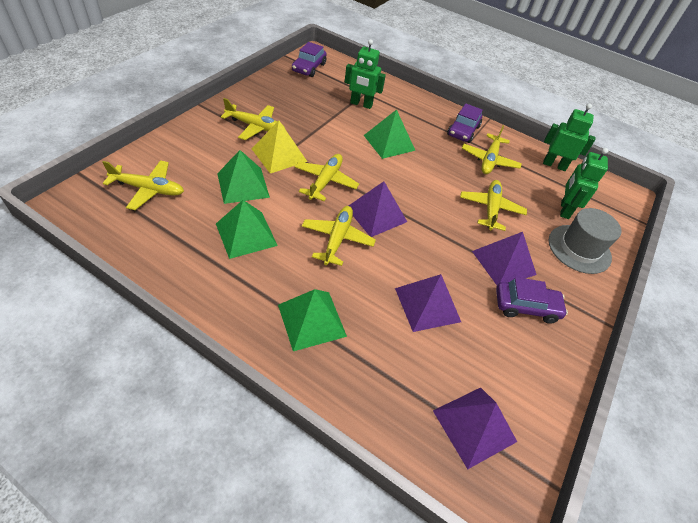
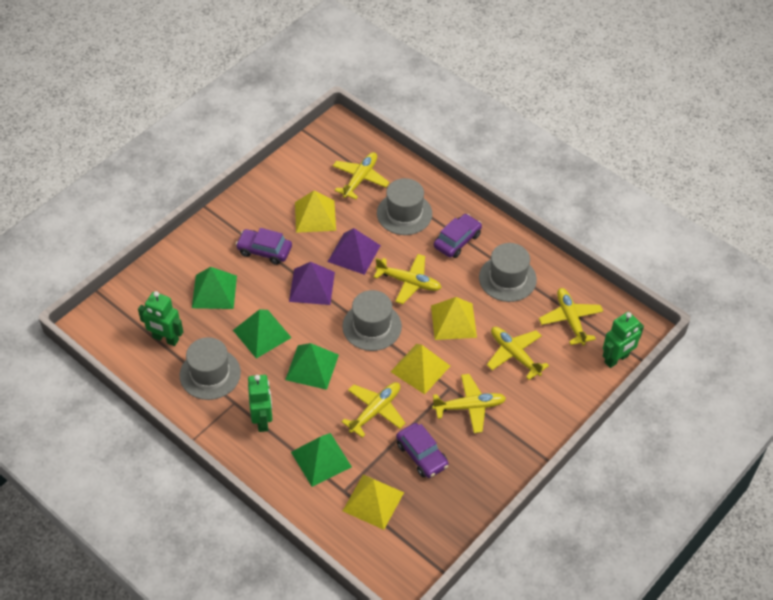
grey hat: [549,208,621,274] = 1 -> [180,337,241,400] [342,290,402,351] [377,178,432,235] [479,243,537,302] = 4
purple pyramid: [349,181,407,237] [395,274,461,332] [433,387,517,469] [472,232,537,285] = 4 -> [289,262,335,305] [328,228,381,275] = 2
yellow pyramid: [252,121,307,173] = 1 -> [295,191,336,233] [343,474,404,530] [390,344,450,394] [431,297,477,340] = 4

